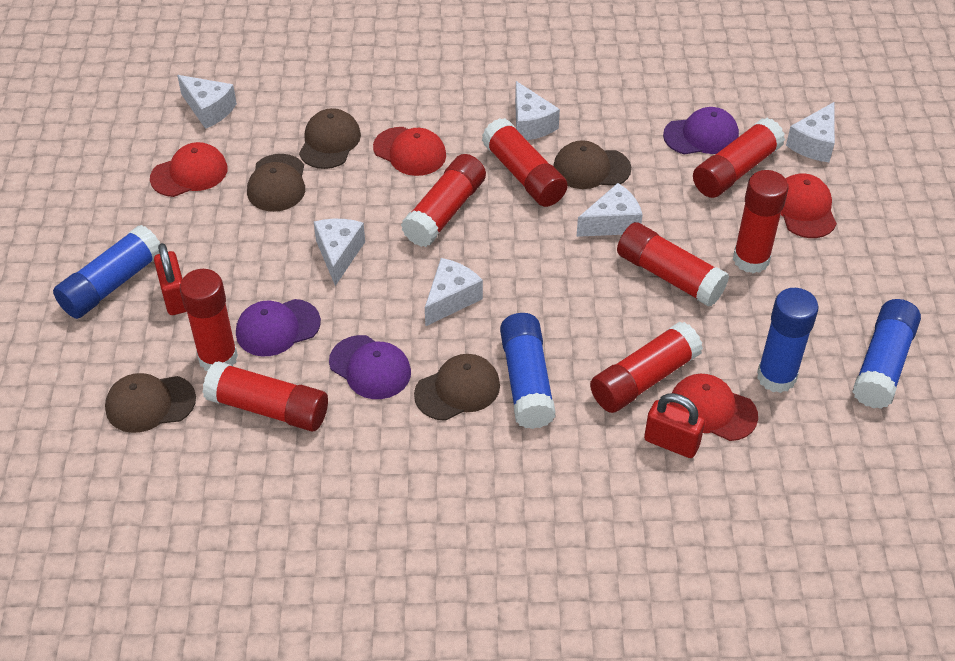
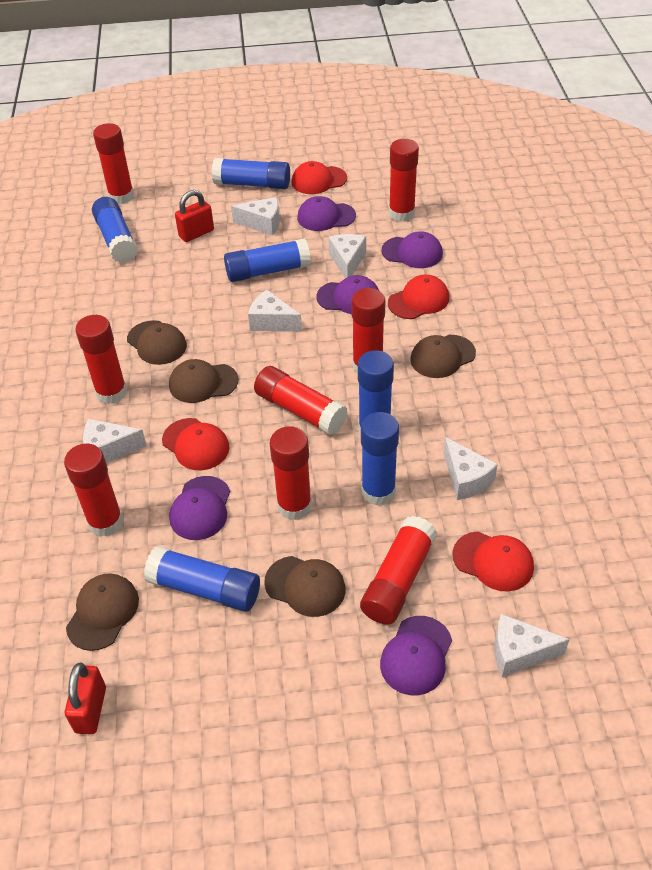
blue glue stick: [53,225,160,319] [500,313,556,429] [757,288,819,393] [852,299,921,409] = 4 -> [92,197,138,263] [144,546,260,612] [212,158,290,189] [224,238,311,282] [358,350,394,434] [361,412,399,505] = 6
purple cap: [236,299,321,356] [329,335,411,399] [663,107,739,155] = 3 -> [169,476,230,540] [297,196,356,231] [317,275,379,314] [380,616,452,695] [381,231,443,268] = 5

